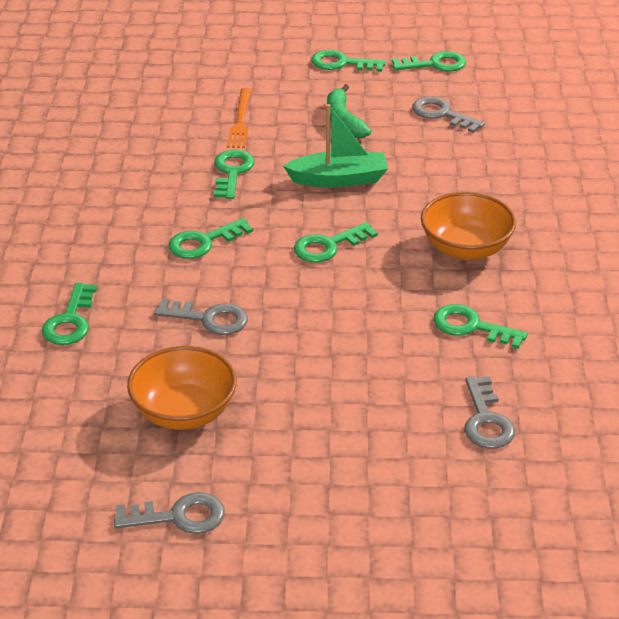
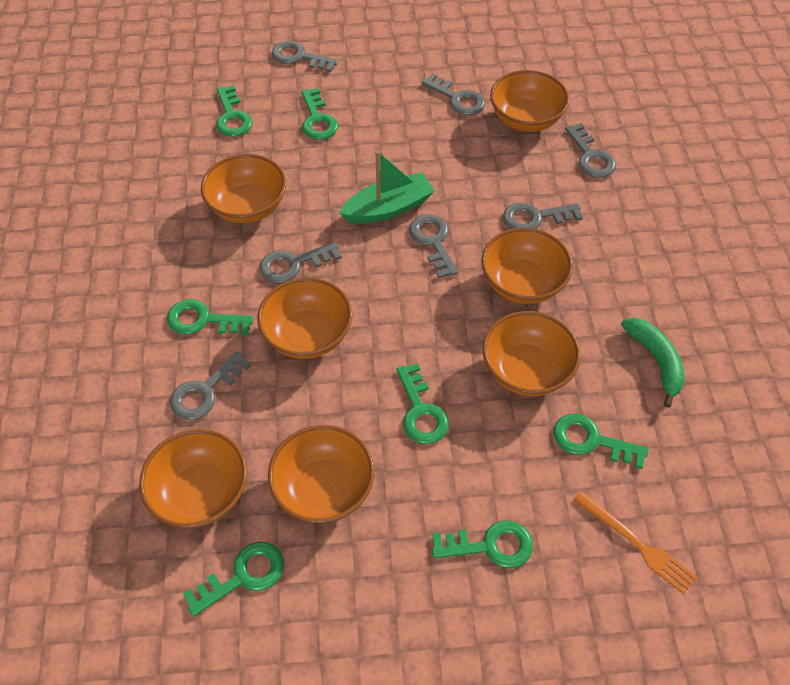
grey key: [114,492,225,534] [154,298,248,335] [412,97,485,133] [464,376,515,449] = 4 -> [170,351,251,420] [259,242,342,284] [272,41,338,72] [409,214,458,278] [421,73,485,115] [503,202,583,229] [565,123,616,178] = 7
orange bowl: [127,346,237,430] [421,192,516,260] = 2 -> [139,429,247,528] [201,154,286,223] [257,277,352,359] [268,425,374,523] [481,228,573,304] [483,311,581,396] [490,70,569,132] = 7

